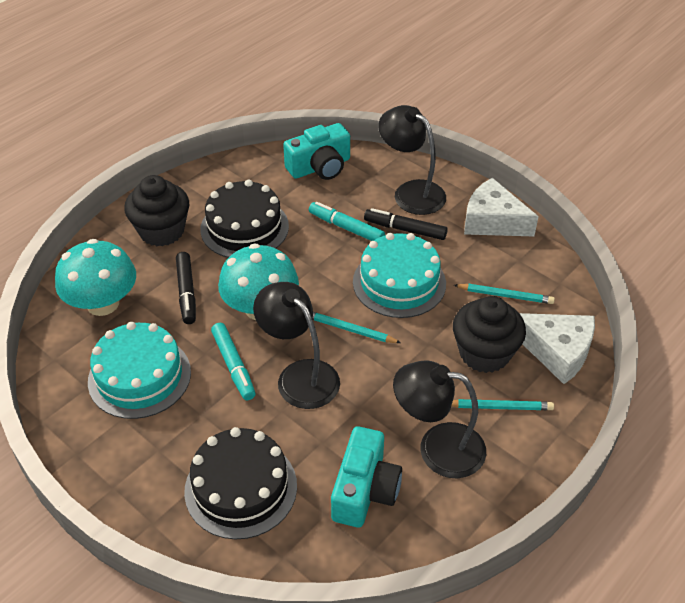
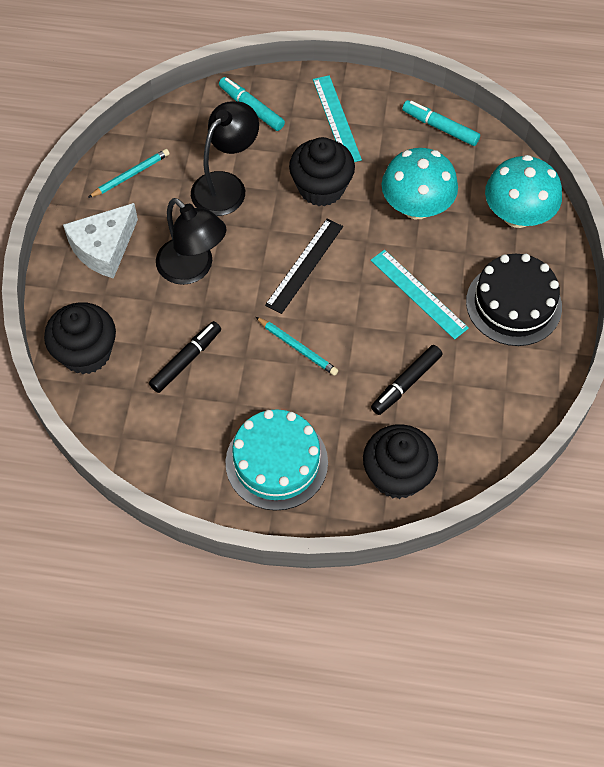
black cake: [184,427,297,539] [200,179,289,258] = 2 -> [466,254,562,346] = 1
black cupcake: [124,175,189,247] [453,296,526,373] = 2 -> [44,302,116,374] [289,137,355,206] [363,424,438,499] = 3
black lamp: [253,282,340,409] [378,105,446,215] [393,361,486,478] = 3 -> [156,198,226,285] [191,101,259,216] = 2
black ruler: none = 0 -> [265,218,343,314] = 1
turquoise cake: [88,322,191,419] [353,233,446,318] = 2 -> [226,409,328,511] = 1
turquoise camera: [283,123,350,180] [331,426,402,528] = 2 -> none = 0
turquoise pencil: [312,312,401,343] [452,399,554,410] [454,284,555,304] = 3 -> [88,149,170,198] [256,317,338,376] = 2
turquoise ruler: none = 0 -> [313,75,362,162] [371,250,469,340] = 2
white cheese: [464,178,539,237] [520,313,595,384] = 2 -> [63,203,138,279] = 1

